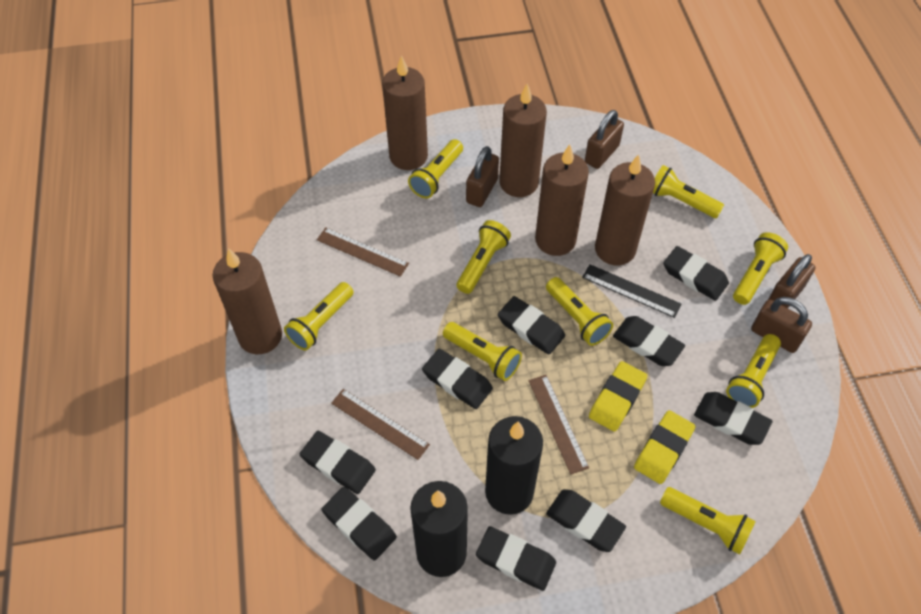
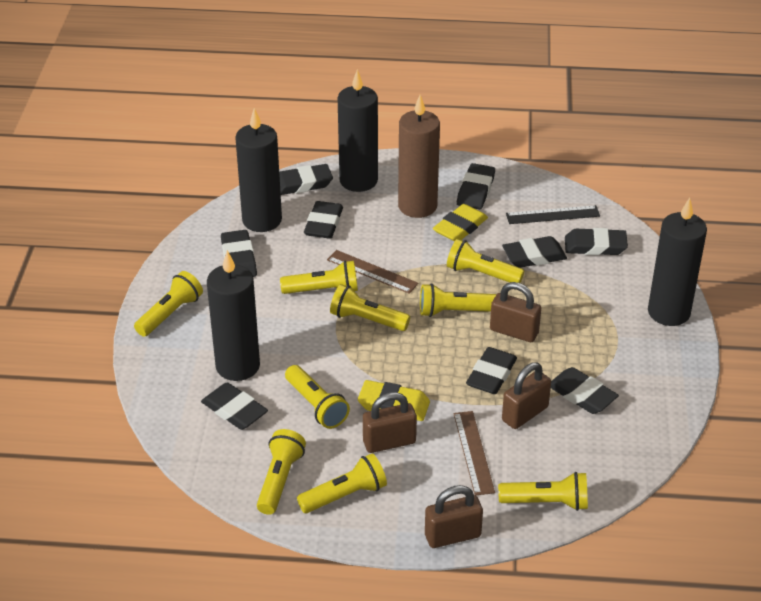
black candle: [410,481,468,577] [485,416,543,515] = 2 -> [207,250,260,381] [235,108,282,232] [338,69,378,192] [648,197,707,326] = 4
brown candle: [213,248,282,354] [382,55,428,170] [499,84,547,197] [535,144,589,256] [595,154,655,265] = 5 -> [398,94,440,218] = 1
brown ruler: [317,227,409,277] [331,389,430,460] [528,375,589,475] = 3 -> [327,250,418,294] [454,411,495,496] = 2

